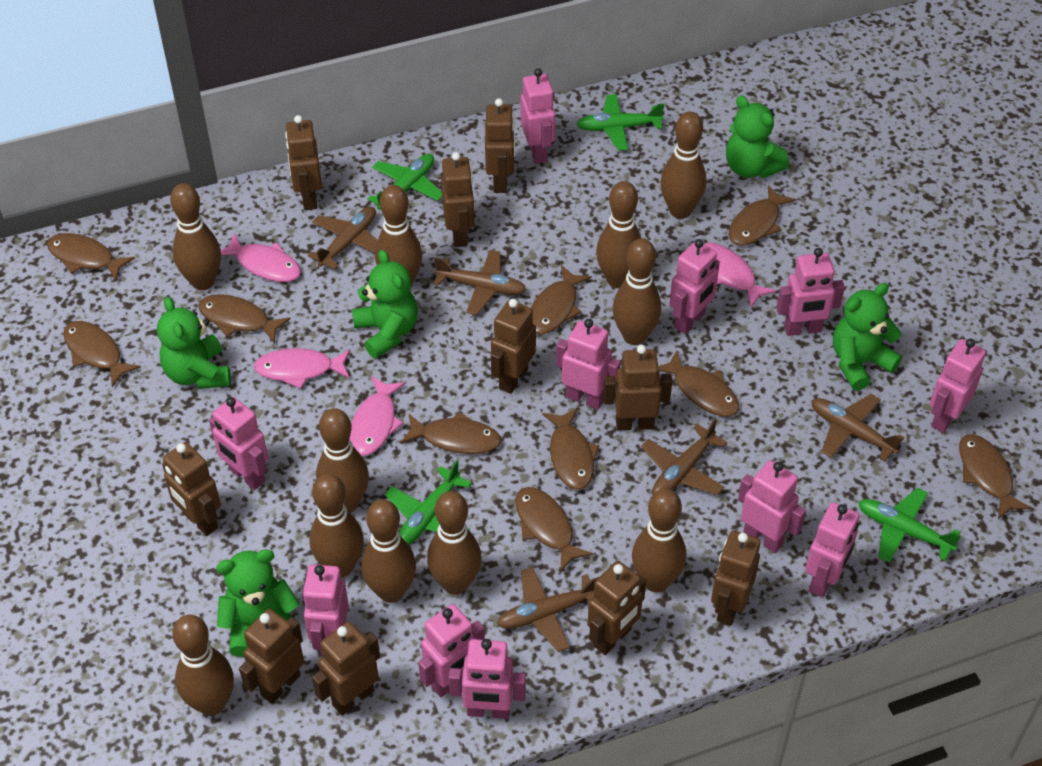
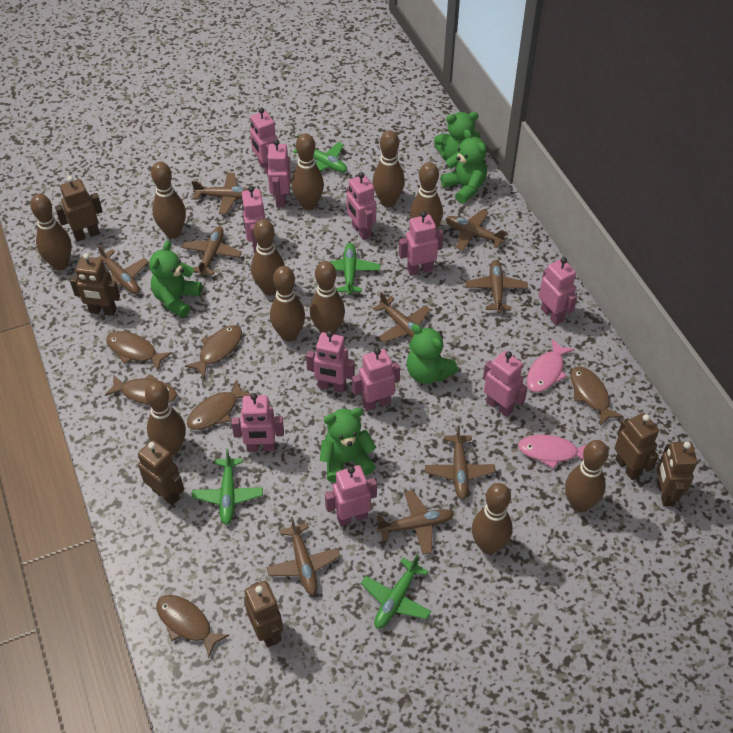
brown fish: [47,233,135,280] [63,321,141,387] [198,294,291,343] [400,412,501,454] [515,487,593,571] [531,265,592,334] [542,408,599,490] [658,350,739,416] [729,185,796,246] [959,434,1032,519] = 10 -> [105,374,177,405] [106,331,172,371] [157,595,230,658] [185,325,242,379] [187,380,251,430] [571,366,623,426] = 6
brown plane: [308,207,377,270] [434,250,526,315] [497,567,599,652] [641,419,727,495] [811,394,905,462] = 5 -> [97,245,149,294] [182,226,242,276] [192,172,248,215] [266,517,340,595] [373,292,431,343] [376,490,454,555] [425,425,495,500] [445,210,507,251] [466,260,528,313] = 9
brown robot: [162,442,221,536] [239,609,304,704] [285,115,322,210] [312,622,380,716] [441,152,475,247] [485,98,515,193] [491,299,536,394] [588,561,646,655] [603,345,672,431] [711,531,761,626] = 10 -> [55,176,103,242] [70,253,120,316] [138,440,184,506] [244,581,283,647] [614,413,659,480] [657,441,697,507] = 6
pink fish: [221,233,301,282] [254,348,350,389] [350,376,406,456] [704,243,776,308] = 4 -> [518,435,587,469] [527,339,575,392] = 2

